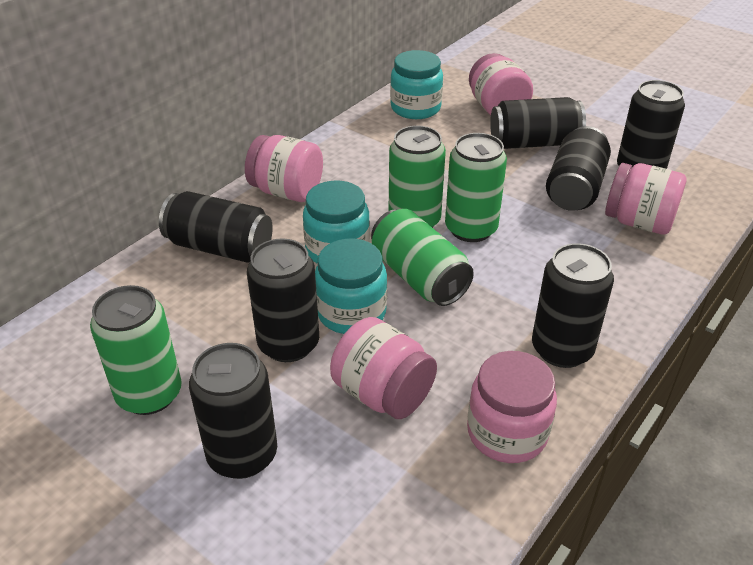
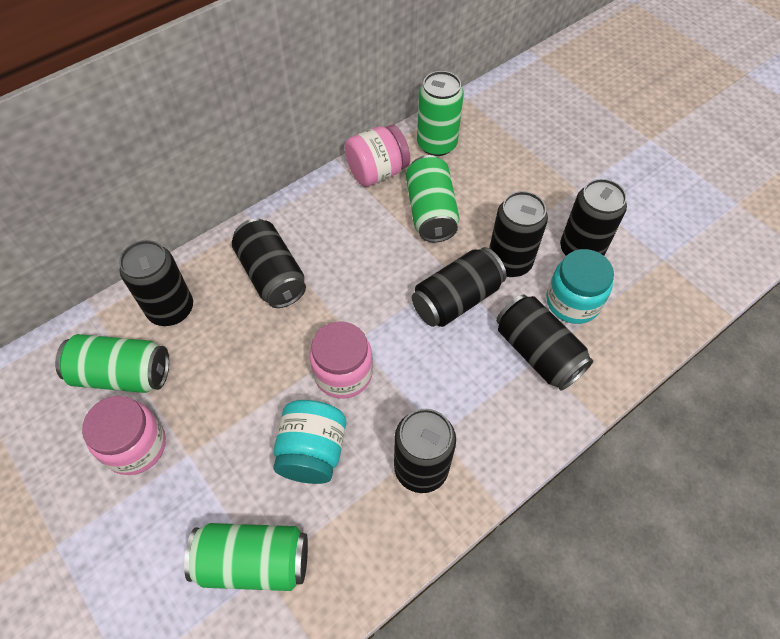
pink jar: [245,135,323,202] [330,317,437,419] [467,351,557,463] [469,53,533,115] [605,163,687,235] = 5 -> [82,396,166,475] [310,321,373,399] [345,125,410,187] = 3
turquoise jar: [303,181,370,264] [315,239,387,334] [390,50,443,119] = 3 -> [273,400,346,484] [546,249,614,324] = 2

